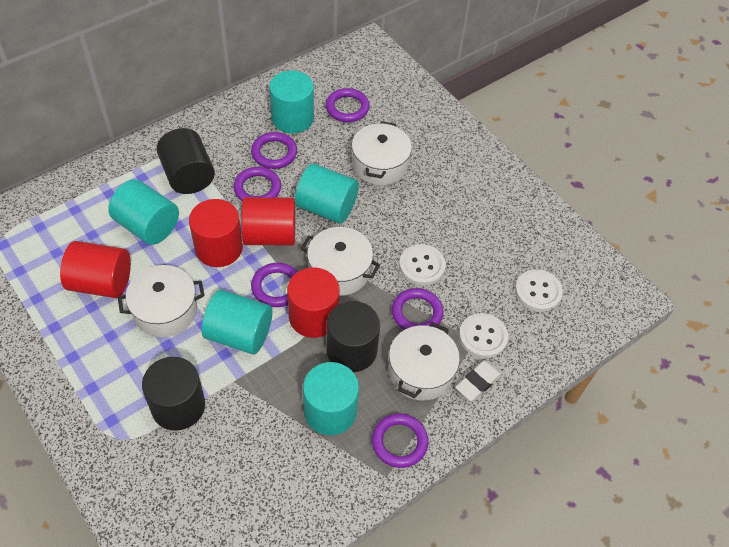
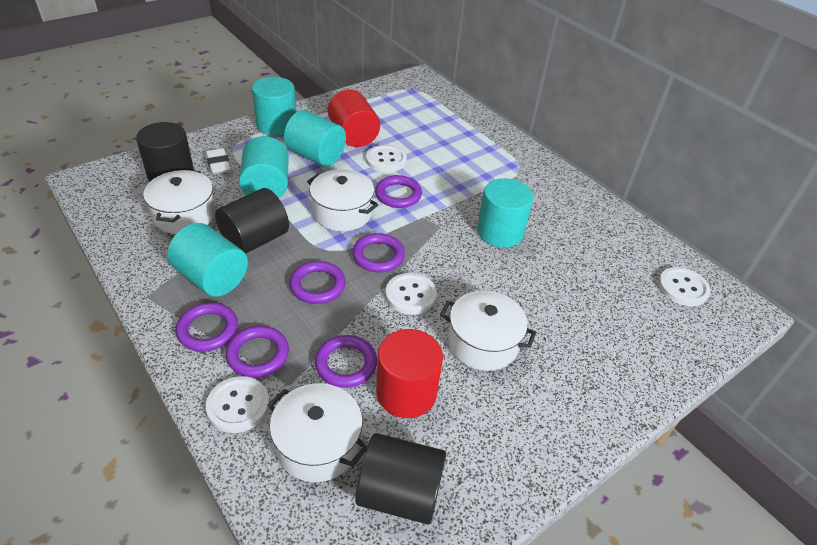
red cylinder: [60,241,131,298] [189,199,243,267] [241,197,295,245] [287,268,340,338] = 4 -> [328,89,380,147] [376,329,443,418] = 2
white button: [399,244,446,286] [459,313,508,358] [515,269,563,312] = 3 -> [206,376,270,433] [366,145,407,173] [386,273,437,315] [658,267,710,306] = 4

